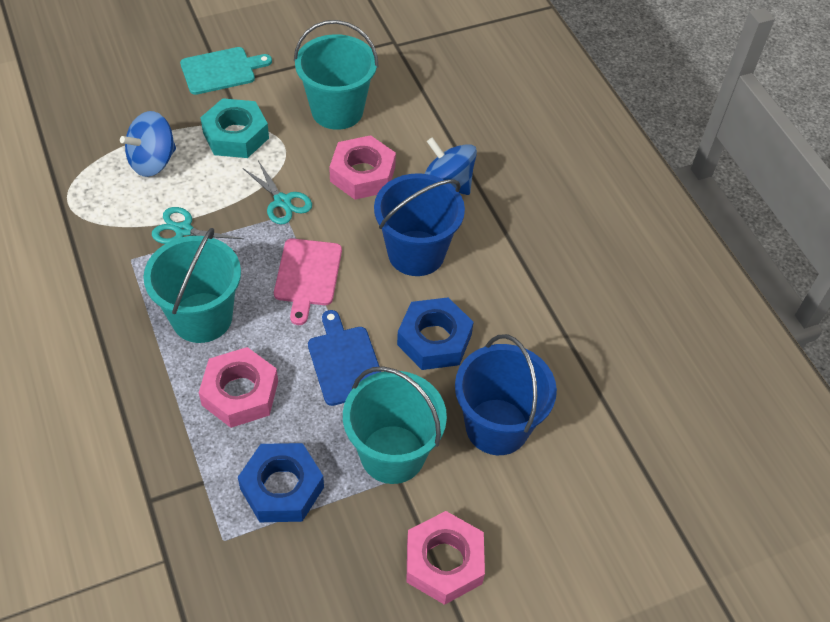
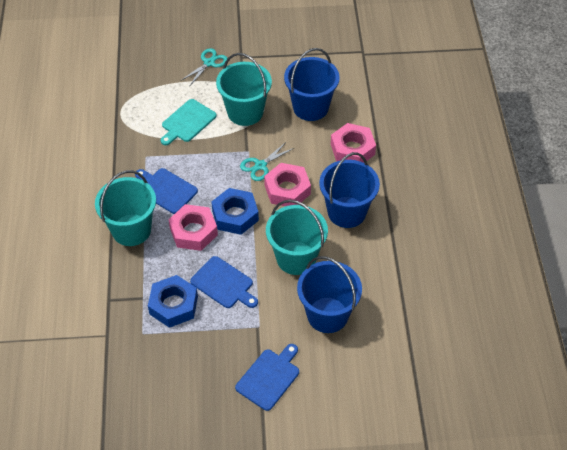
blue bucket: [374,173,465,276] [455,334,557,455] = 2 -> [284,48,340,121] [297,256,362,333] [319,152,380,228] = 3
blue cutting board: [308,310,381,406] = 1 -> [135,168,198,214] [190,256,258,308] [235,344,299,411] = 3
blue spinning top: [120,111,176,177] [424,137,477,195] = 2 -> none = 0
pink cutting board: [274,238,342,325] = 1 -> none = 0
turquoise nut: [200,98,269,158] = 1 -> none = 0

